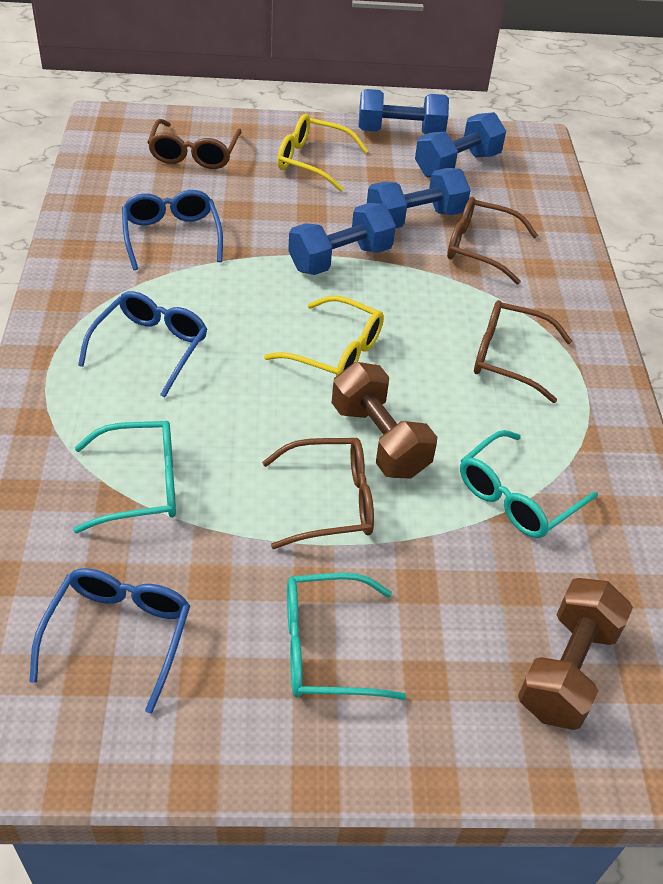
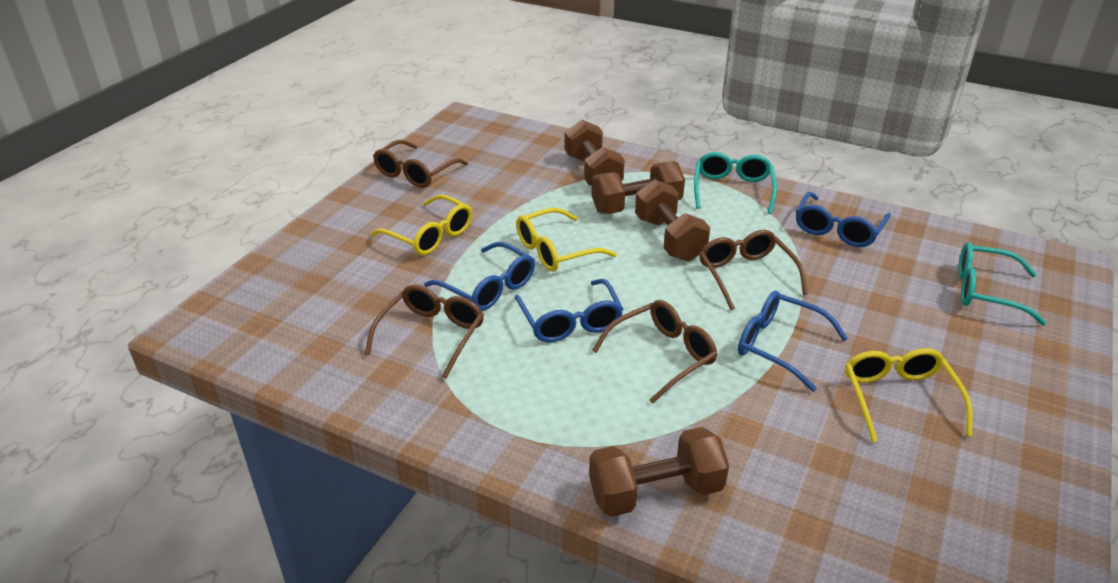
blue dumbbell: [288,203,396,275] [358,89,449,134] [367,168,471,228] [415,112,506,178] = 4 -> none = 0
blue glasses: [29,568,190,713] [78,291,207,398] [122,190,223,270] = 3 -> [424,242,535,311] [515,279,623,342] [738,291,848,392] [796,192,891,247] = 4
brown dumbbell: [332,362,437,479] [518,578,633,730] = 2 -> [565,120,625,186] [589,427,729,517] [591,161,685,214] [635,180,710,262] = 4
turquoise glasses: [73,421,176,533] [287,573,406,700] [460,430,598,538] = 3 -> [694,152,777,214] [959,242,1047,326] = 2
yellow glasses: [264,296,384,376] [277,114,368,192] = 2 -> [370,194,472,255] [516,208,616,272] [845,348,973,442] = 3

